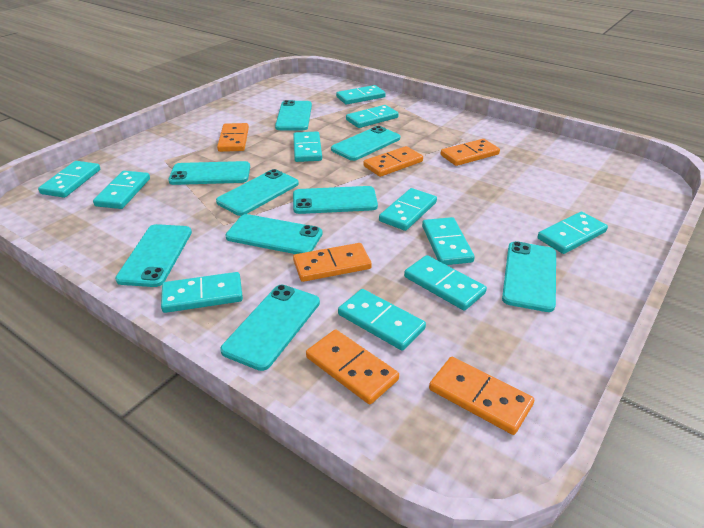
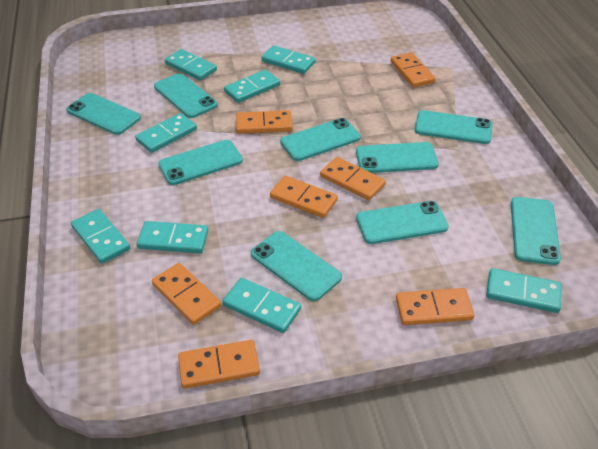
orange domino: [217,123,249,152] [293,243,372,282] [306,330,399,404] [364,146,423,177] [429,357,534,435] [441,139,500,166] = 6 -> [152,263,221,325] [178,340,260,389] [236,110,293,134] [270,176,338,218] [320,157,386,200] [390,52,436,87] [396,288,474,325] = 7
turquoise domino: [38,161,100,198] [93,171,150,209] [161,272,243,313] [293,132,322,162] [336,85,386,105] [338,289,426,351] [346,105,399,128] [379,188,437,231] [404,255,487,311] [422,217,475,265] [538,212,608,254] = 11 -> [71,209,130,264] [135,113,197,153] [137,221,208,253] [165,49,217,81] [223,278,301,333] [224,70,280,103] [261,45,316,74] [486,268,562,313] = 8

